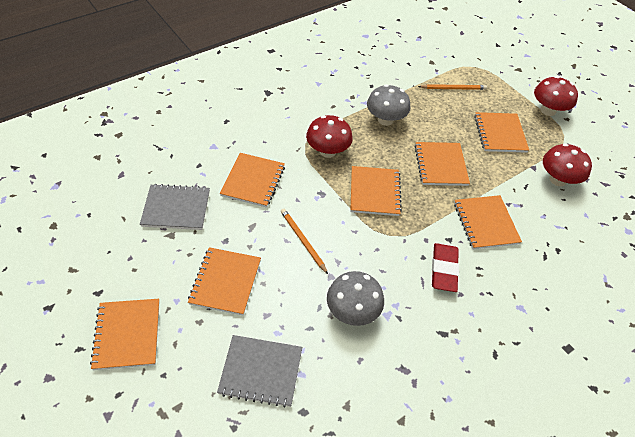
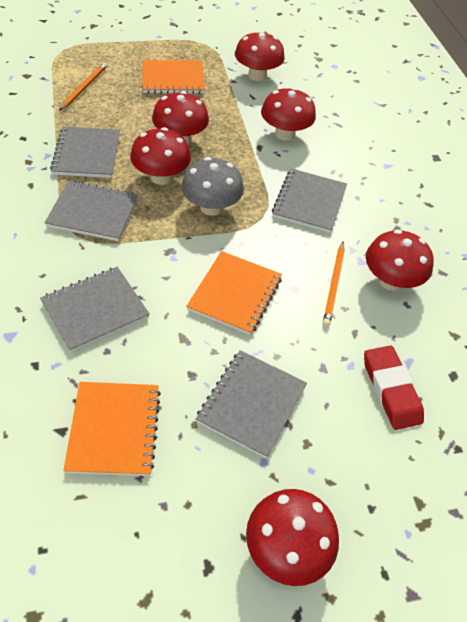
grey mushroom: [327,271,384,326] [367,84,411,126] = 2 -> [181,157,244,216] = 1
grey notebook: [140,184,210,230] [217,335,302,408] = 2 -> [40,267,150,352] [45,181,139,241] [50,126,120,178] [196,350,307,458] [272,168,347,233] = 5
orange notebook: [90,299,159,370] [188,247,261,315] [220,153,285,208] [350,166,402,216] [415,142,470,186] [454,195,522,249] [474,112,529,153] = 7 -> [63,382,161,476] [142,60,205,94] [186,251,282,335] = 3
red mushroom: [306,115,353,158] [534,76,578,116] [543,143,592,186] = 3 -> [130,127,191,185] [152,91,209,144] [235,31,285,81] [246,489,339,586] [261,87,316,141] [366,230,434,291] = 6

